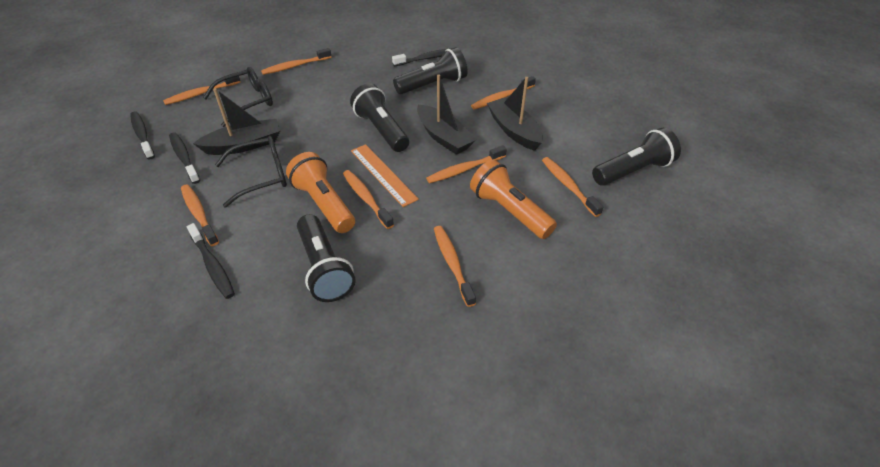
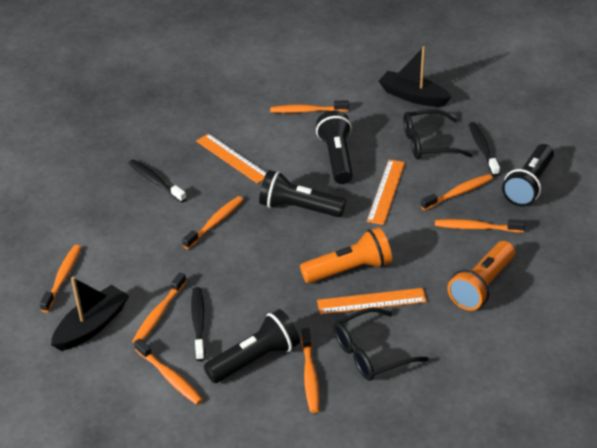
black boat: [193,88,280,155] [417,74,476,155] [487,77,543,151] = 3 -> [51,277,129,351] [379,46,452,107] = 2
black toothbrush: [130,112,155,159] [169,132,200,184] [187,223,235,299] [392,48,453,66] = 4 -> [128,160,187,203] [191,287,205,361] [469,122,500,176] = 3
orange ruler: [351,144,419,207] = 1 -> [196,134,266,184] [317,288,427,314] [367,160,405,225] = 3

